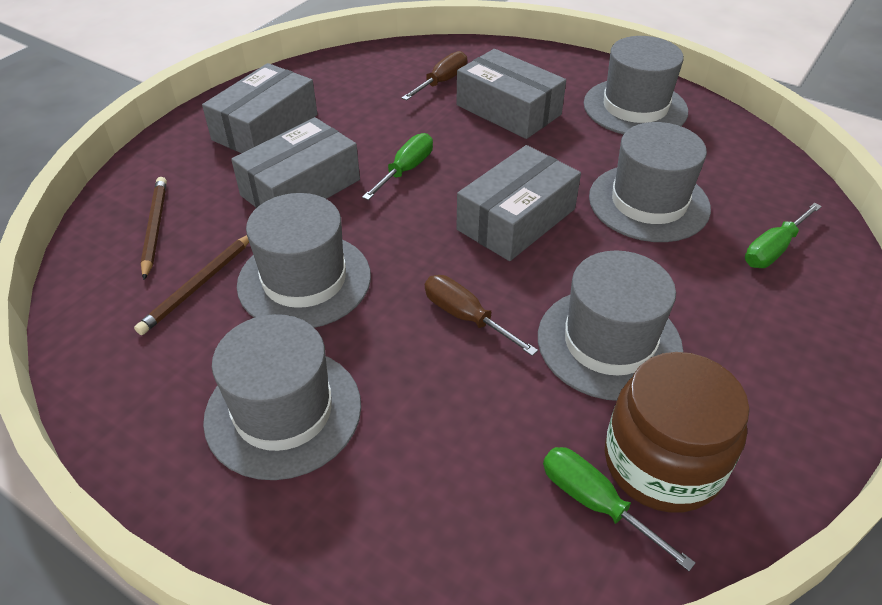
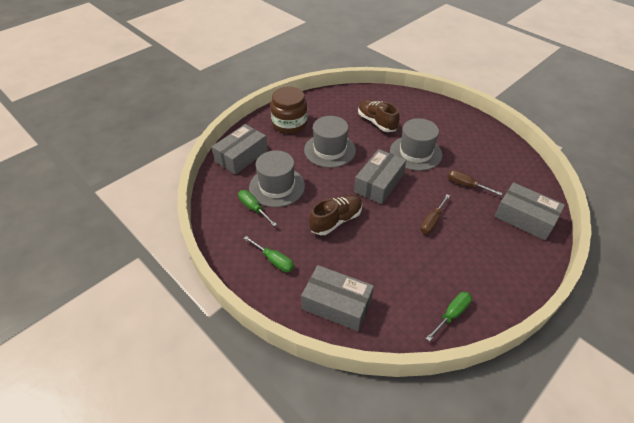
brown pencil: [134,235,249,335] [141,177,167,280] = 2 -> none = 0
brown shoe: none = 0 -> [309,195,362,235] [358,100,400,132] = 2
grey hat: [203,314,361,480] [237,193,371,328] [538,250,683,401] [584,36,688,134] [589,122,711,242] = 5 -> [249,150,305,207] [304,116,356,168] [390,118,442,171] = 3

